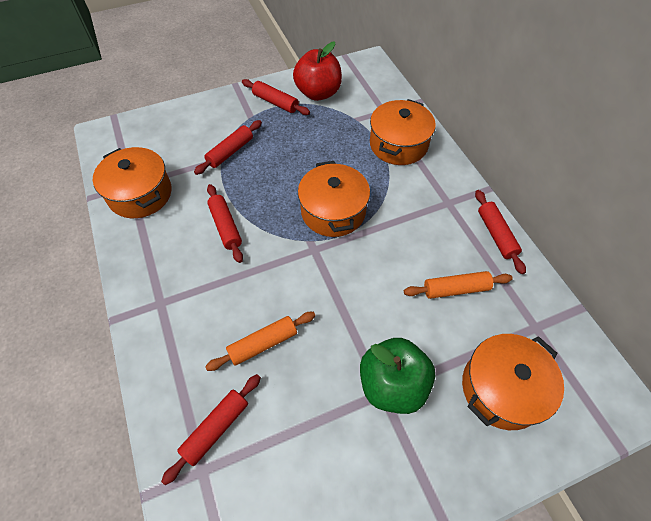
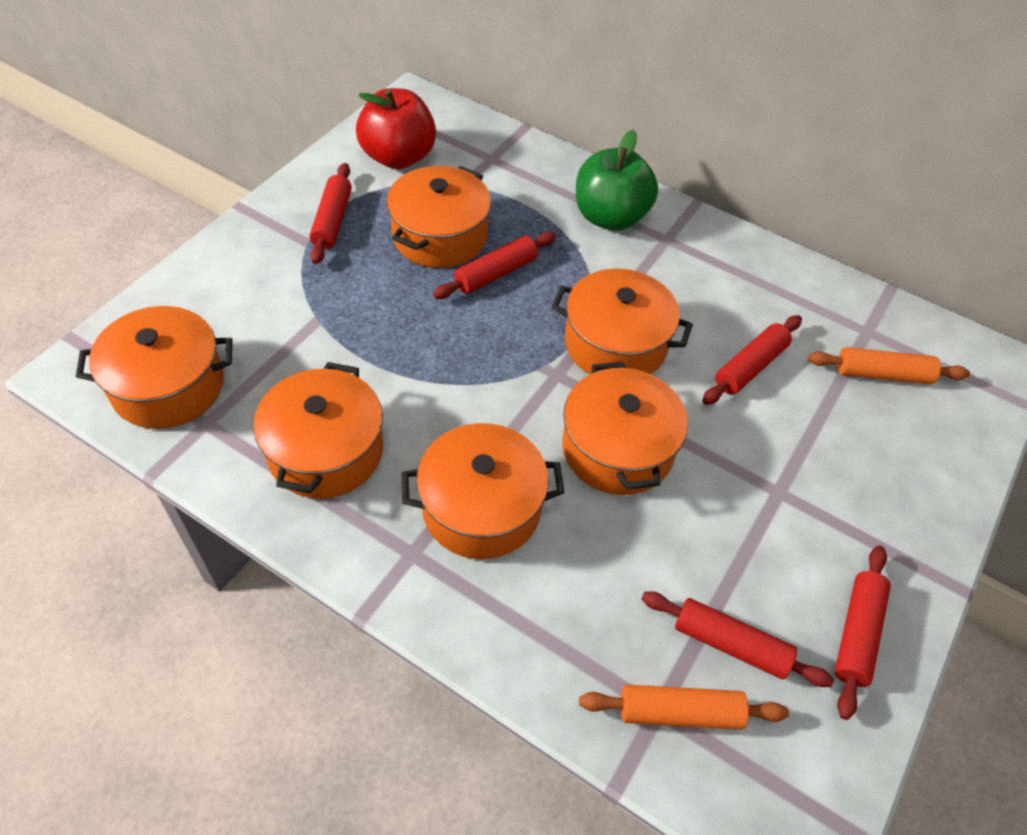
orange pot: [93,147,172,218] [298,161,370,237] [370,99,436,165] [462,334,564,430] = 4 -> [76,306,233,429] [253,362,383,499] [387,166,491,268] [401,423,565,559] [551,268,693,374] [562,361,688,495] = 6

